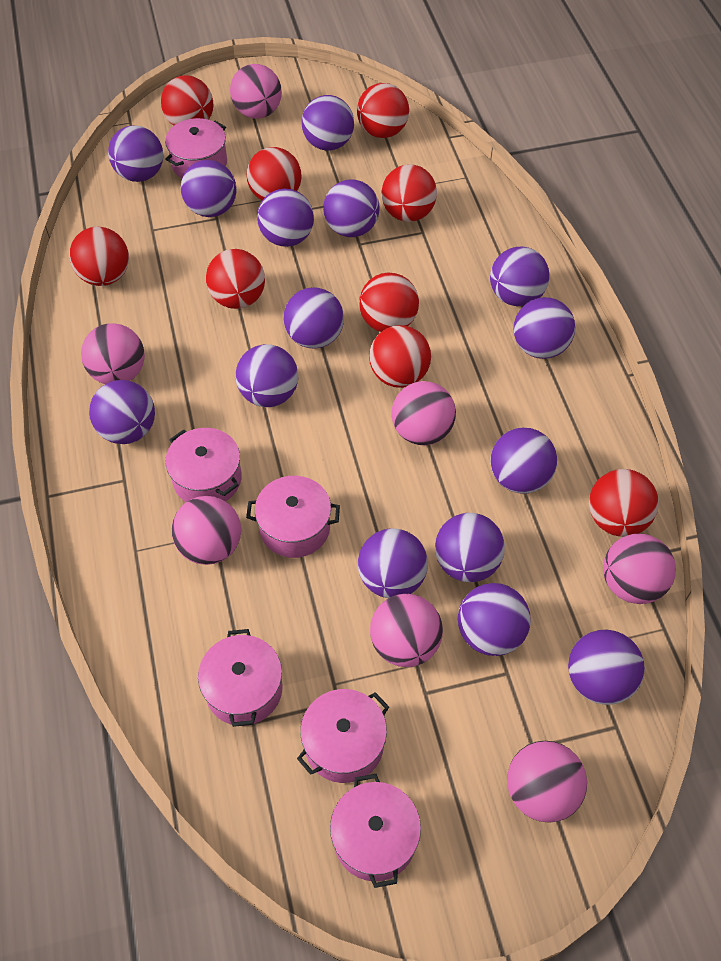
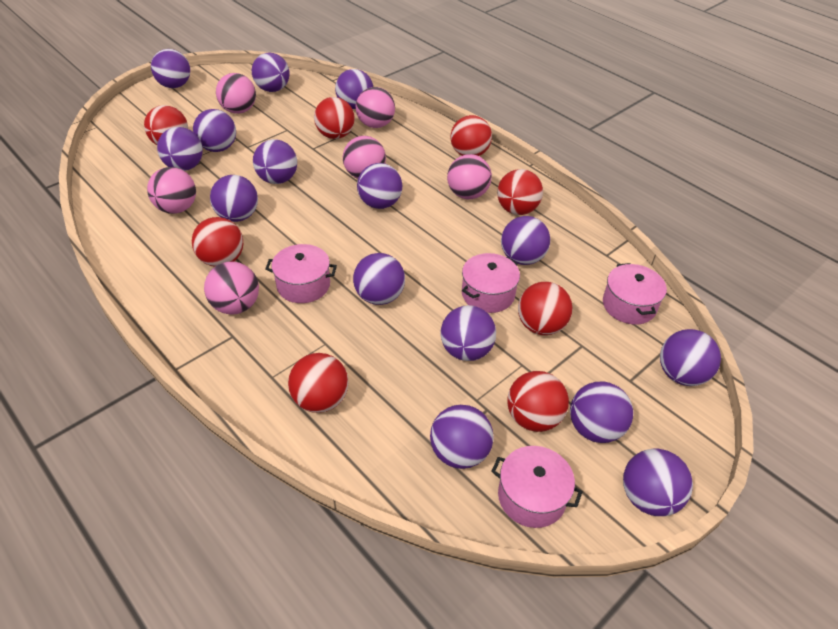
pink ball: [81,323,145,384] [172,496,241,565] [230,64,282,119] [370,594,443,667] [392,381,456,445] [507,741,587,823] [603,534,676,604] = 7 -> [147,167,196,214] [204,262,259,315] [216,73,256,114] [343,136,386,179] [356,87,395,128] [447,154,492,199] = 6
pink pot: [165,118,227,178] [165,428,242,502] [198,629,282,727] [246,476,340,558] [297,689,389,783] [330,774,421,888] = 6 -> [265,244,337,303] [462,253,520,313] [491,446,583,528] [603,263,667,324] = 4
red ball: [69,227,129,286] [161,75,213,126] [206,249,265,309] [247,147,302,200] [357,83,409,138] [359,272,419,332] [369,325,431,388] [381,164,437,222] [589,469,659,537] = 9 -> [144,105,188,145] [192,217,243,267] [288,353,348,413] [314,97,355,139] [451,115,492,156] [497,169,543,215] [507,371,569,432] [518,282,572,335] = 8

